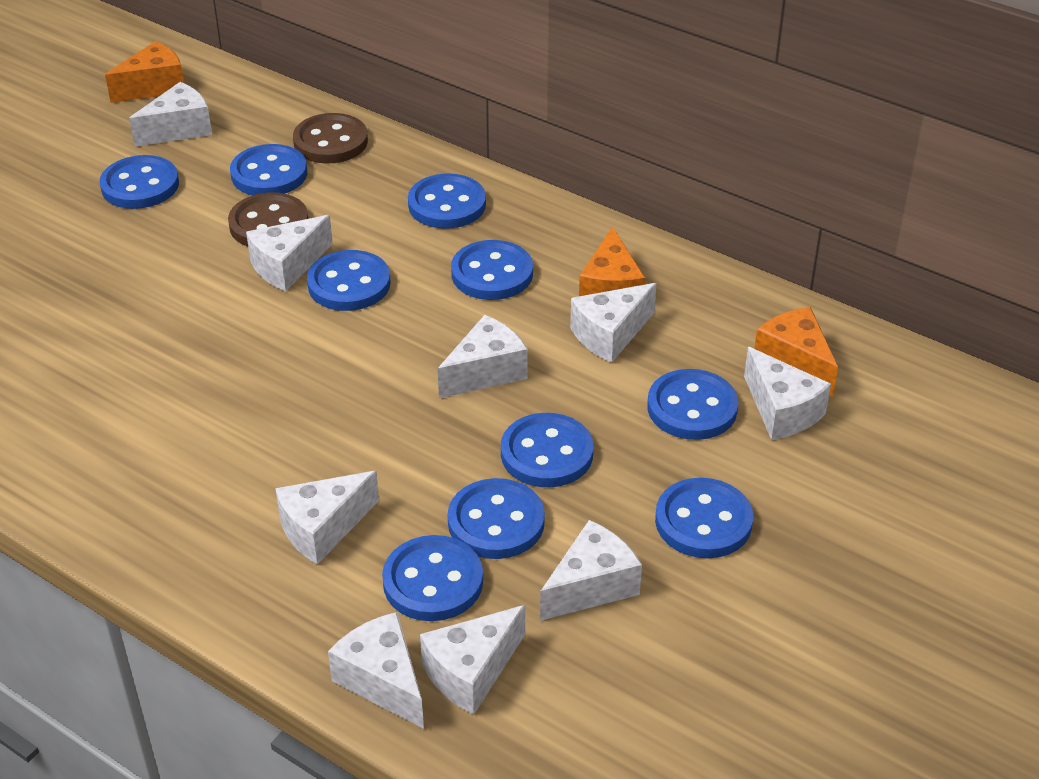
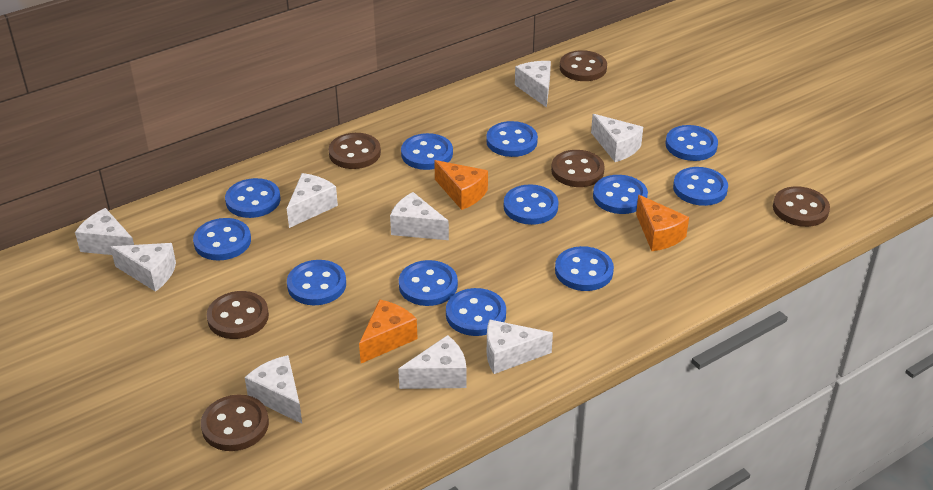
blue button: [100,155,179,209] [230,144,307,195] [307,250,391,311] [382,535,483,621] [408,173,486,229] [448,478,545,559] [451,240,533,300] [501,413,593,487] [647,369,738,440] [655,478,753,558] = 10 -> [193,218,251,261] [225,178,280,218] [287,260,346,305] [399,260,458,306] [401,133,453,170] [446,288,506,336] [486,121,538,157] [504,184,558,225] [555,246,614,291] [593,175,648,214] [666,125,718,161] [673,167,728,206] = 12
brown button: [228,192,308,246] [293,113,368,164] = 2 -> [201,394,269,451] [207,291,269,339] [328,133,381,169] [551,150,605,187] [560,50,607,81] [773,186,830,227] = 6

